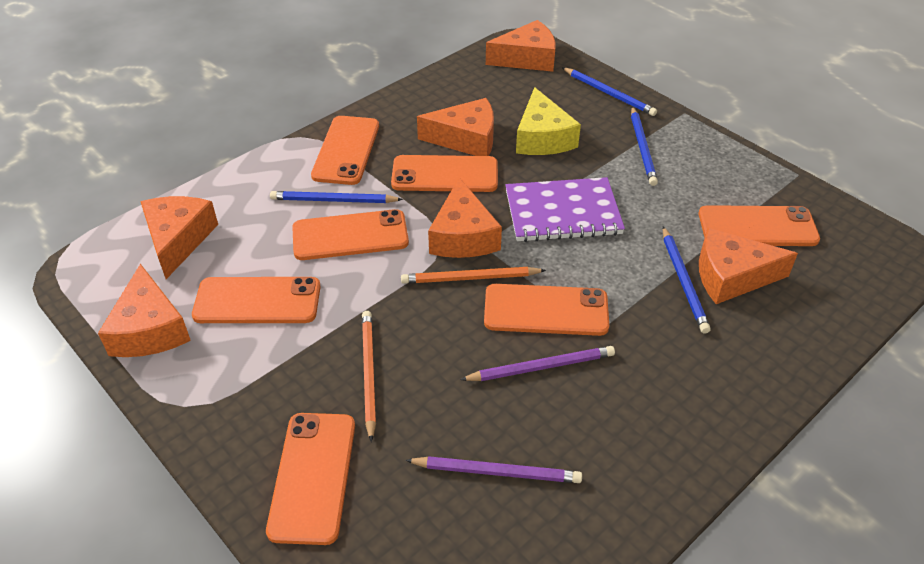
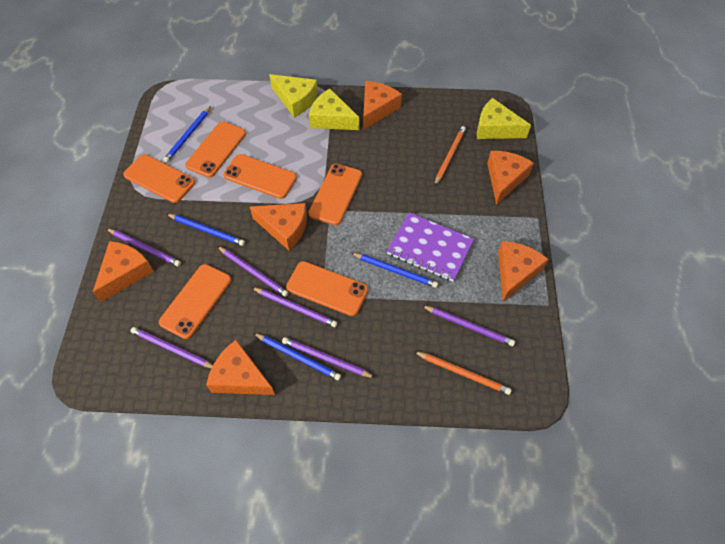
orange phone: [192,277,321,323] [266,413,355,545] [292,209,409,260] [311,116,379,185] [391,155,498,192] [484,284,609,336] [699,205,820,246] = 7 -> [123,154,195,203] [159,264,231,339] [185,121,246,178] [223,154,297,199] [286,261,368,316] [308,164,362,225] = 6
purple pencil: [405,456,582,483] [460,346,615,381] = 2 -> [106,228,181,267] [131,327,213,368] [217,246,289,297] [251,287,337,327] [282,337,375,378] [421,305,515,346] = 6
yellow cheese: [516,87,581,155] = 1 -> [269,74,318,117] [309,88,359,130] [477,98,531,139] = 3

